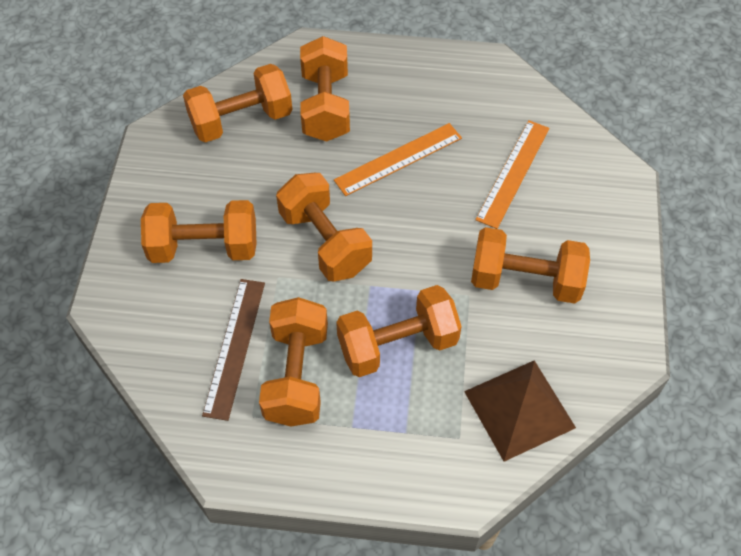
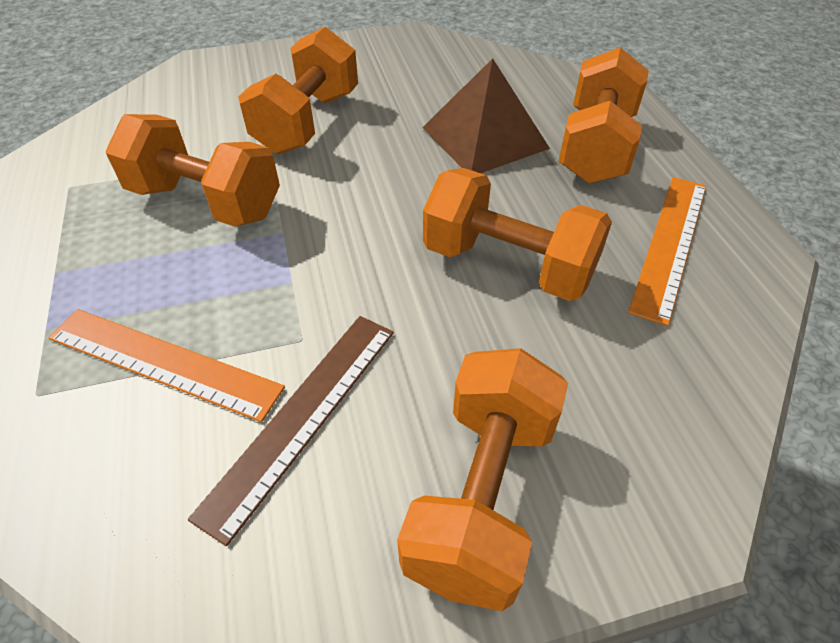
orange dumbbell: [141,200,257,263] [183,64,293,142] [259,297,328,427] [276,173,372,281] [300,36,350,142] [336,285,462,377] [471,227,590,303] = 7 -> [106,114,280,227] [238,27,358,154] [397,348,568,611] [423,168,612,301] [558,47,649,184] = 5

